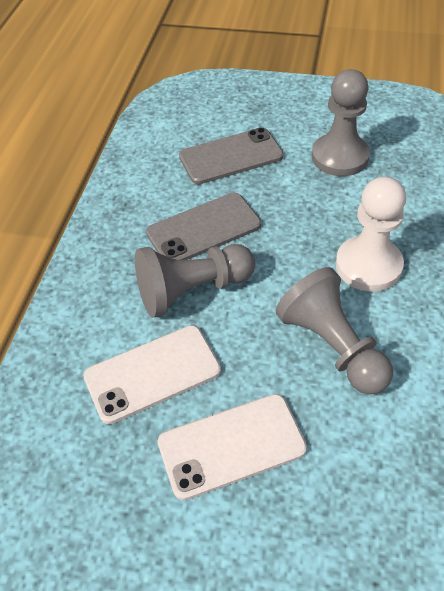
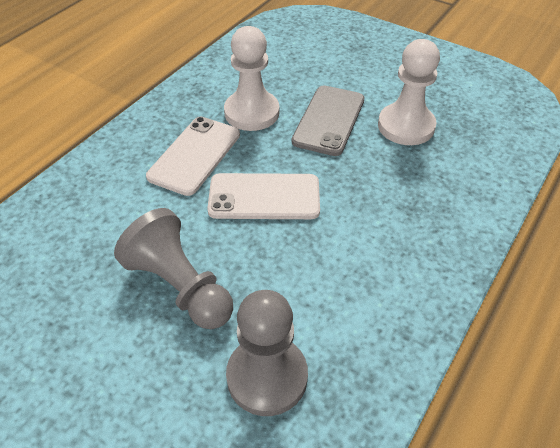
grey pawn: [135,244,255,318] [275,267,393,394] [312,69,370,176] = 3 -> [114,208,233,329] [226,290,308,416] = 2
grey phone: [146,192,261,260] [179,127,284,184] = 2 -> [292,85,365,156] = 1
white pawn: [336,177,406,292] = 1 -> [224,26,279,131] [378,39,440,145] = 2

